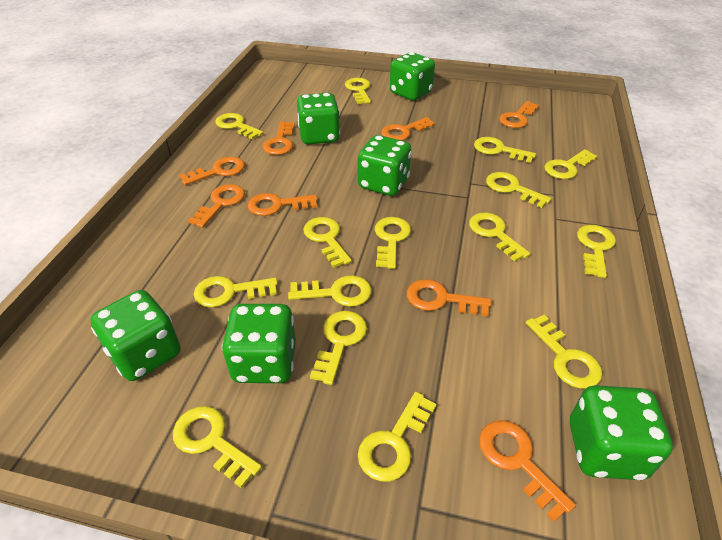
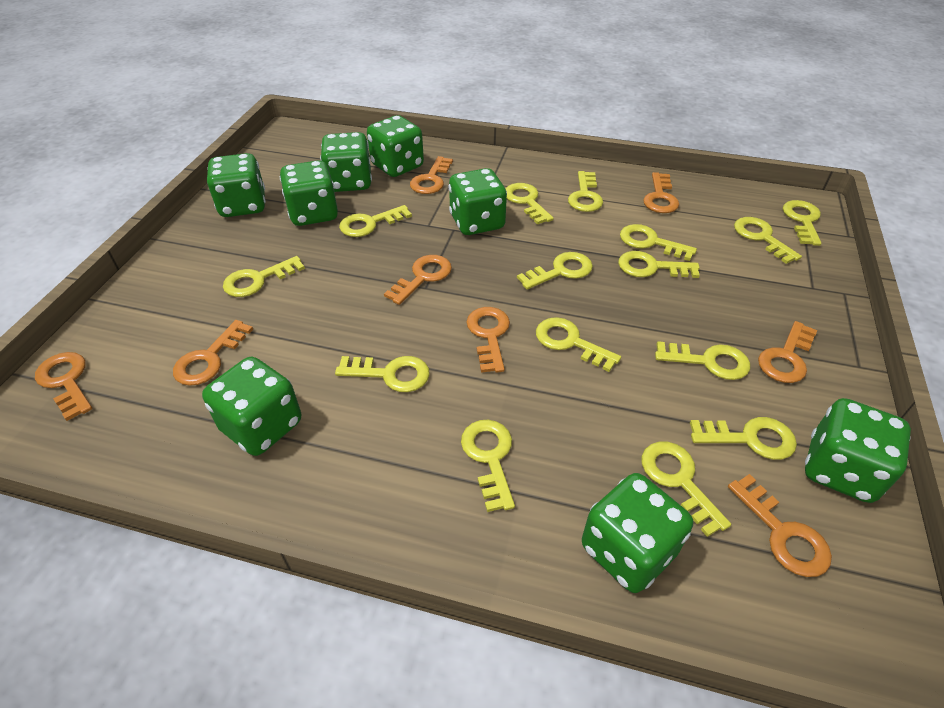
green dice: [90,290,181,381] [222,304,296,383] [297,93,340,145] [358,135,412,196] [390,52,435,101] [570,385,673,480] = 6 -> [202,357,301,456] [207,153,266,217] [280,160,338,226] [320,132,372,192] [367,115,424,177] [449,168,507,235] [582,473,693,593] [805,398,911,503] = 8

